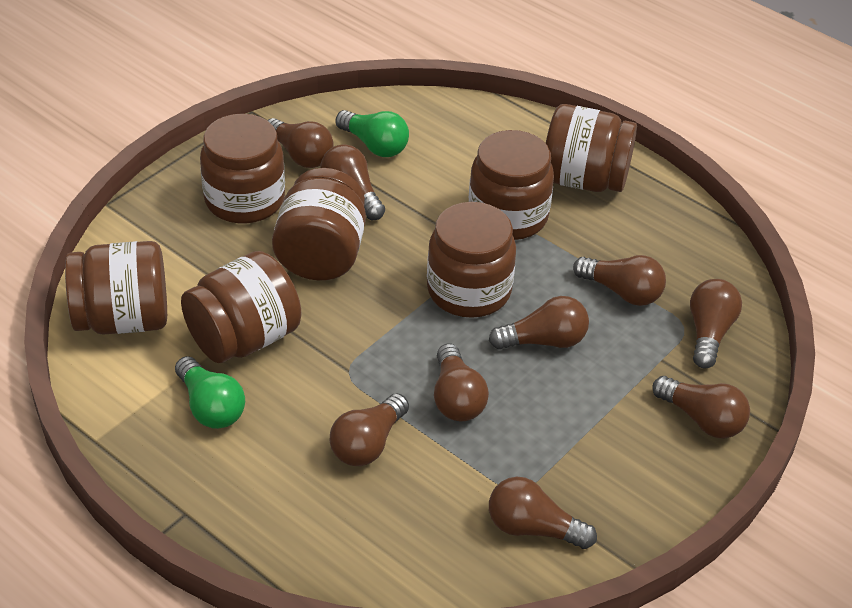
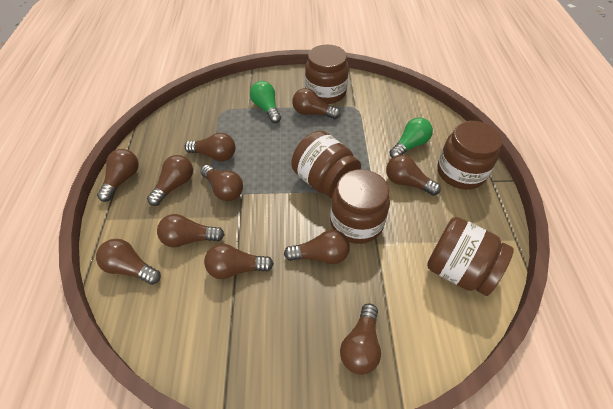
brown jar: [65,241,167,335] [181,251,301,363] [200,114,285,223] [272,168,366,280] [427,202,516,318] [469,130,554,240] [546,104,637,192] = 7 -> [291,131,361,198] [305,45,349,104] [330,169,390,244] [427,217,514,296] [437,121,502,190] = 5
brown light bulb: [267,118,334,168] [320,144,385,220] [330,393,409,466] [434,343,489,421] [489,296,589,350] [489,477,597,549] [573,255,666,306] [652,376,750,439] [690,279,742,369] = 9 -> [96,239,161,285] [97,149,139,202] [147,155,193,206] [157,214,225,248] [185,133,235,161] [200,165,243,201] [204,244,274,279] [284,230,350,264] [292,88,340,119] [340,304,381,375] [386,155,441,196] = 11

